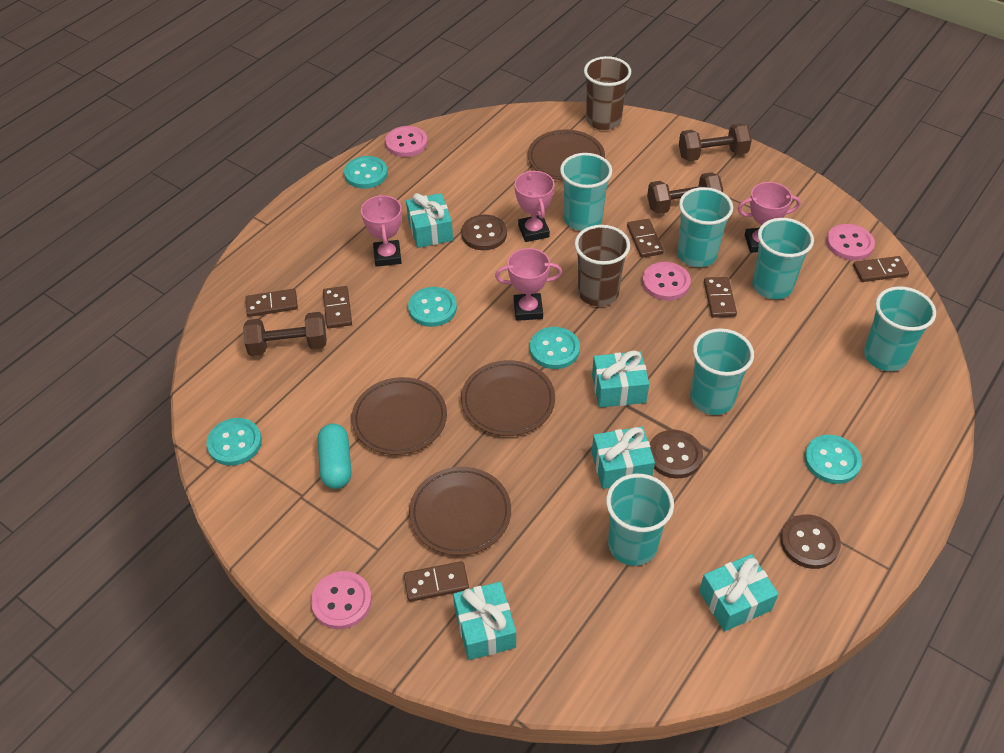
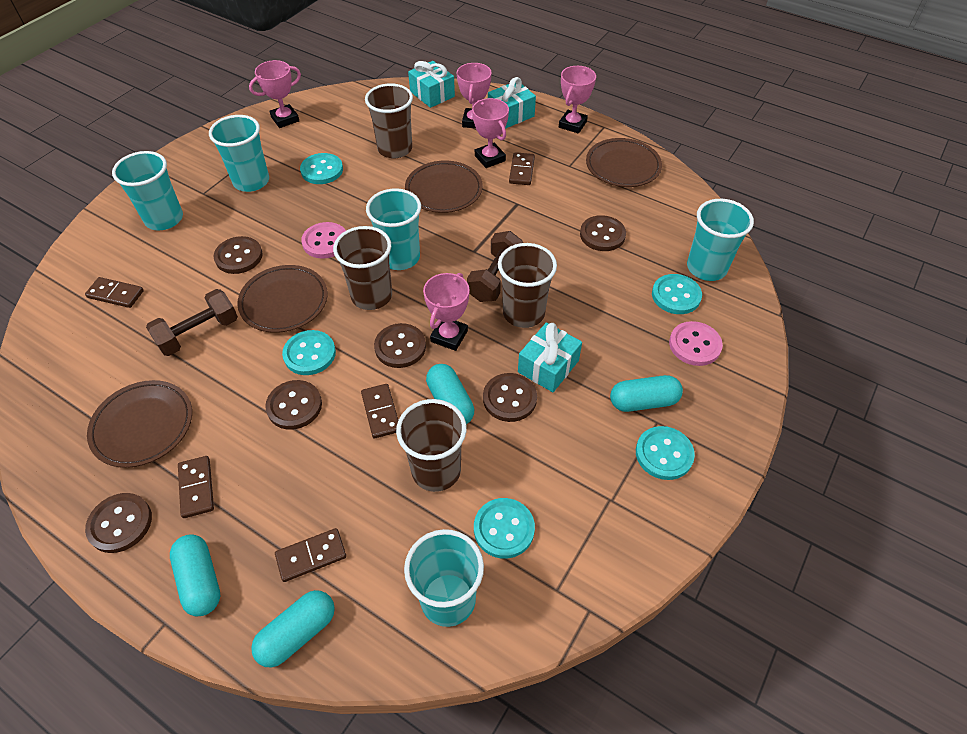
brown button: [461,214,507,250] [650,430,703,479] [780,514,841,569] = 3 -> [85,493,152,553] [214,236,263,274] [265,380,322,430] [374,323,426,368] [483,373,537,422] [580,215,626,251] = 6
brown cup: [575,225,630,306] [584,56,631,130] = 2 -> [333,226,392,310] [365,83,413,159] [396,399,467,492] [498,243,557,328] = 4
brown domino: [246,289,298,317] [323,286,352,329] [404,561,469,602] [627,219,664,258] [704,277,737,318] [853,256,909,282] = 6 -> [85,277,144,308] [178,456,214,518] [275,528,346,582] [361,384,398,439] [509,152,535,185] = 5
brown dumbbell: [243,312,327,356] [647,172,723,214] [679,123,752,161] = 3 -> [146,289,238,356] [467,231,523,302] = 2
pink button: [311,571,372,629] [385,126,428,157] [642,262,691,301] [826,224,875,260] = 4 -> [301,222,346,259] [669,321,723,366] = 2
pink trophy: [361,195,402,267] [495,248,562,321] [515,170,554,242] [737,182,801,253] = 4 -> [249,60,301,128] [423,273,470,351] [457,63,492,128] [472,98,509,168] [559,66,596,133] = 5
turquoise capsule: [317,423,351,489] = 1 -> [170,534,220,616] [251,590,335,668] [426,364,474,424] [610,375,683,412] = 4
turquoise cup: [560,153,612,231] [606,474,674,566] [677,187,733,267] [690,328,754,415] [752,218,814,299] [864,286,936,371] = 6 -> [112,151,183,230] [209,115,269,192] [366,188,421,270] [404,529,484,627] [687,199,754,281] = 5
turquoise gift: [406,193,453,248] [453,582,516,660] [592,350,649,408] [592,427,655,489] [699,554,779,632] = 5 -> [408,61,455,108] [488,77,536,129] [518,322,582,392] = 3

